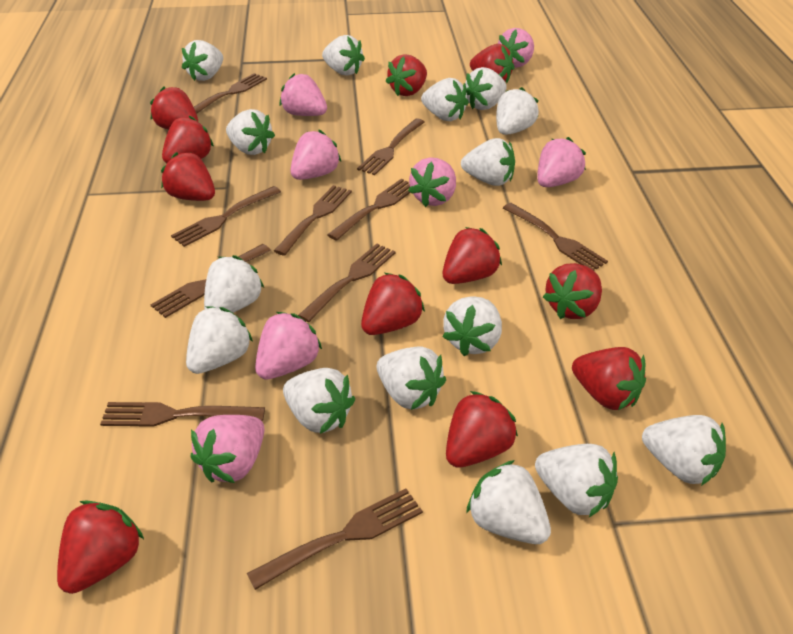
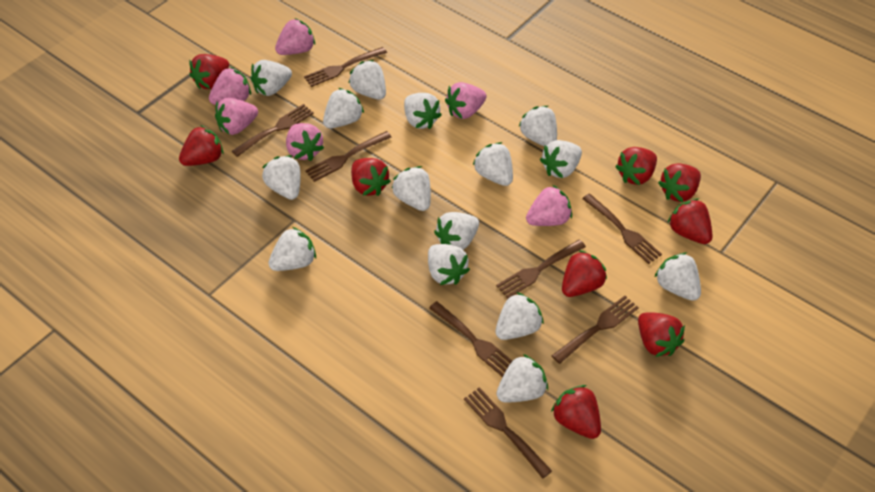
brown fork: [100,402,265,427] [151,244,271,318] [171,186,281,247] [194,73,267,114] [247,488,423,590] [274,185,352,256] [298,243,396,322] [327,179,411,241] [357,118,425,175] [503,203,608,270] = 10 -> [232,104,314,157] [304,47,387,87] [305,131,391,182] [429,301,512,377] [464,387,552,479] [496,240,586,299] [552,296,639,364] [582,193,662,264] = 8
pink strawberry: [190,415,265,483] [255,312,322,380] [280,73,327,116] [290,130,341,180] [408,157,456,207] [498,28,534,68] [537,137,586,187] = 7 -> [209,67,251,105] [215,98,258,135] [275,18,315,55] [286,123,324,161] [445,82,487,119] [526,185,572,226] = 6
red strawberry: [57,501,144,594] [150,87,198,129] [161,152,215,201] [162,116,214,163] [361,273,425,335] [386,54,427,96] [443,227,502,284] [446,391,518,468] [470,44,515,83] [543,263,602,319] [572,347,646,410] = 11 -> [179,125,223,166] [189,54,229,89] [351,158,391,196] [551,385,601,439] [562,250,607,297] [615,147,657,185] [638,312,685,357] [658,163,701,202] [667,198,713,244] = 9

